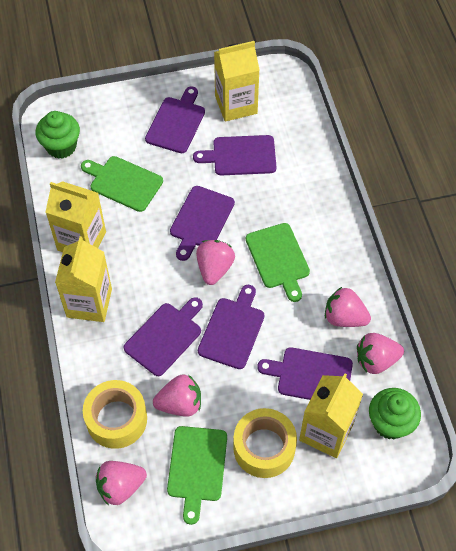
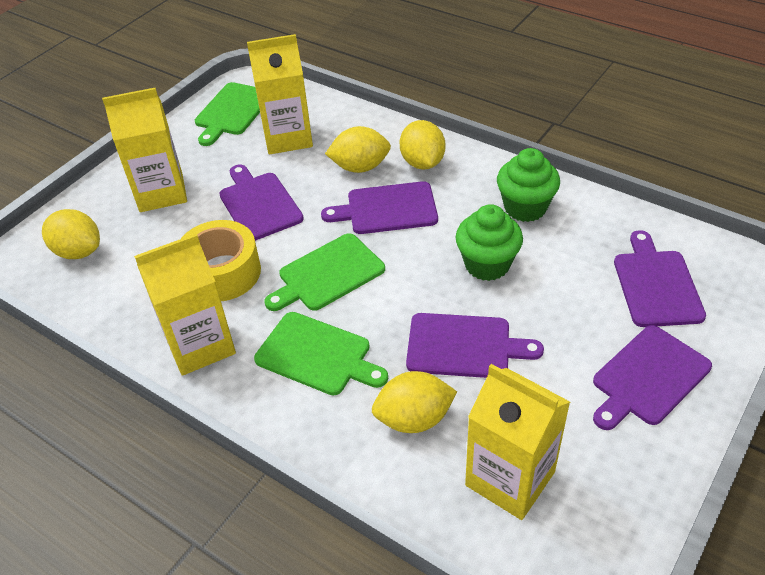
pink strawberry: [96,461,147,505] [153,374,201,417] [196,240,235,285] [325,287,371,327] [357,333,404,374] = 5 -> none = 0
purple cutting board: [124,297,203,376] [145,87,205,153] [170,186,235,261] [193,135,276,175] [198,285,265,369] [257,347,353,400] = 6 -> [219,165,304,241] [321,181,438,234] [406,313,544,378] [593,325,712,430] [614,230,706,327] = 5
yellow lemon: none = 0 -> [42,209,100,259] [325,126,391,173] [372,371,457,433] [400,120,445,169] = 4
yellow tape: [83,380,147,449] [233,408,297,478] = 2 -> [181,220,261,301] = 1

